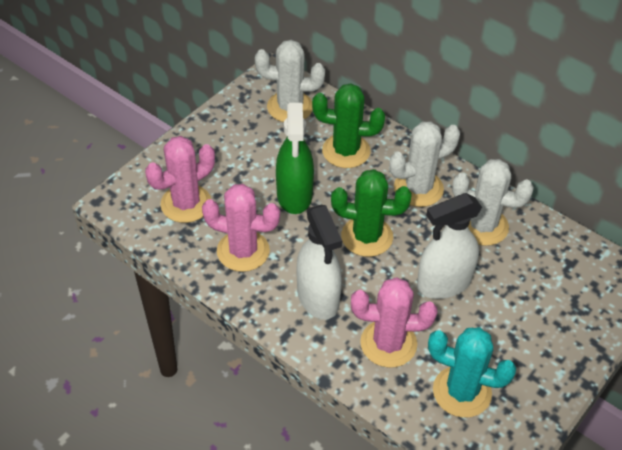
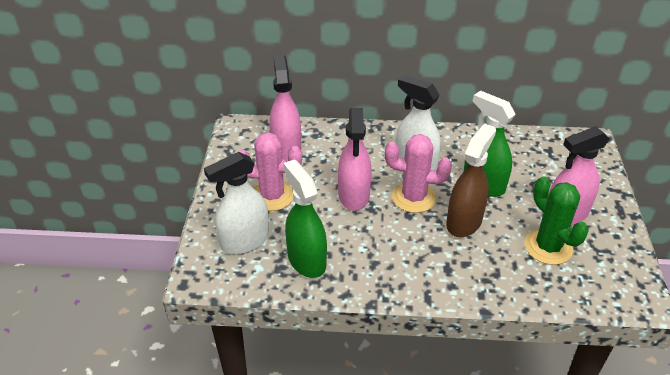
brown spray bottle: none = 0 -> [446,123,496,237] = 1
green cactus: [312,83,385,168] [331,169,412,257] = 2 -> [524,176,589,265] = 1
green spray bottle: [276,103,314,214] = 1 -> [283,159,327,278] [464,90,516,197] = 2
pink cactus: [145,136,215,223] [202,184,280,272] [351,277,437,368] = 3 -> [239,132,302,211] [385,134,452,213] = 2
pink spray bottle: none = 0 -> [270,55,301,159] [338,108,372,211] [549,126,610,225] = 3
turquoise cactus: [428,327,517,418] = 1 -> none = 0
white cactus: [255,40,325,122] [389,121,460,207] [452,159,534,246] = 3 -> none = 0

